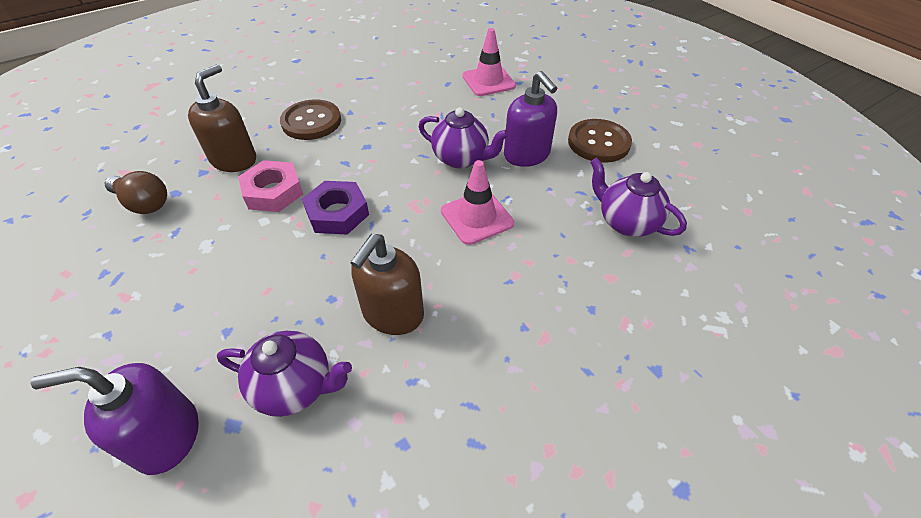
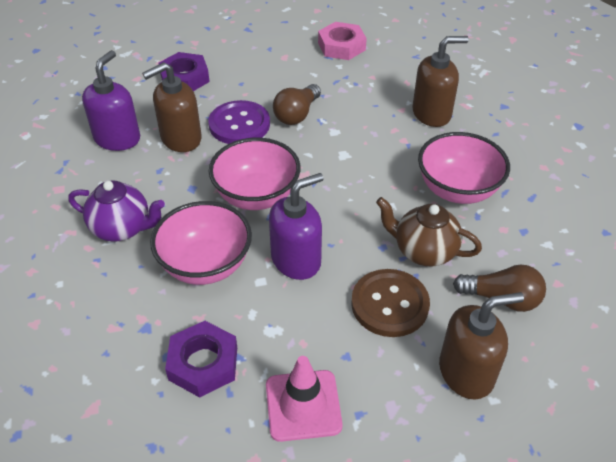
brown button: [280,100,341,140] [568,119,632,163] = 2 -> [351,269,430,337] = 1
brown light bulb: [105,171,167,214] = 1 -> [273,84,321,125] [453,264,546,312] = 2
brown soap dispenser: [188,64,256,172] [350,234,424,335] = 2 -> [142,62,202,152] [412,36,469,127] [439,292,524,400] = 3
brown teapot: none = 0 -> [376,197,482,267] = 1
pink bowl: none = 0 -> [150,201,252,285] [209,138,301,210] [418,132,510,204] = 3
pink traffic cone: [441,160,514,245] [462,28,516,96] = 2 -> [266,356,343,442] = 1
purple button: none = 0 -> [208,100,270,144] = 1
purple nut: [302,181,369,235] = 1 -> [159,52,210,91] [165,321,237,398] = 2
purple teapot: [217,331,352,417] [419,107,509,168] [590,158,687,237] = 3 -> [68,180,165,242] = 1

